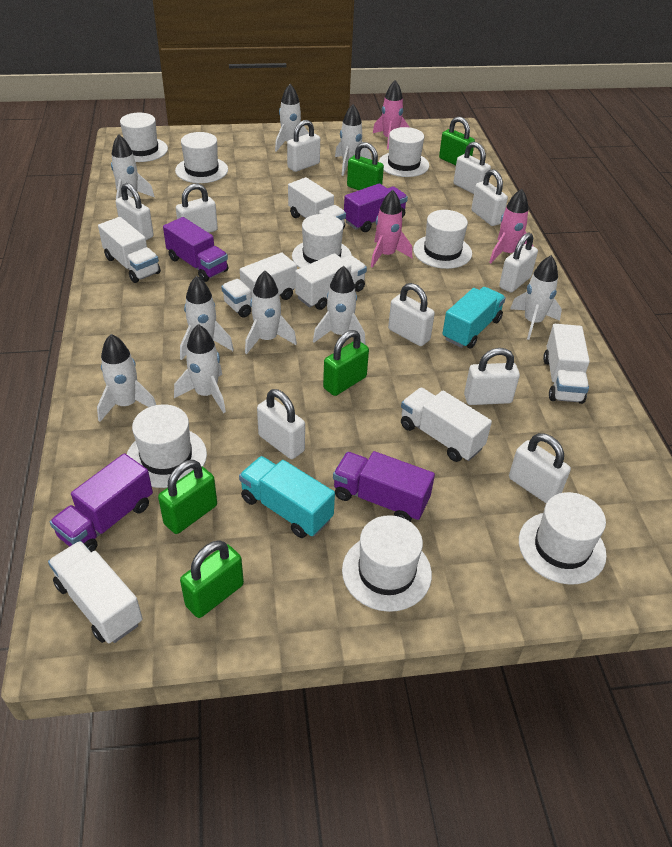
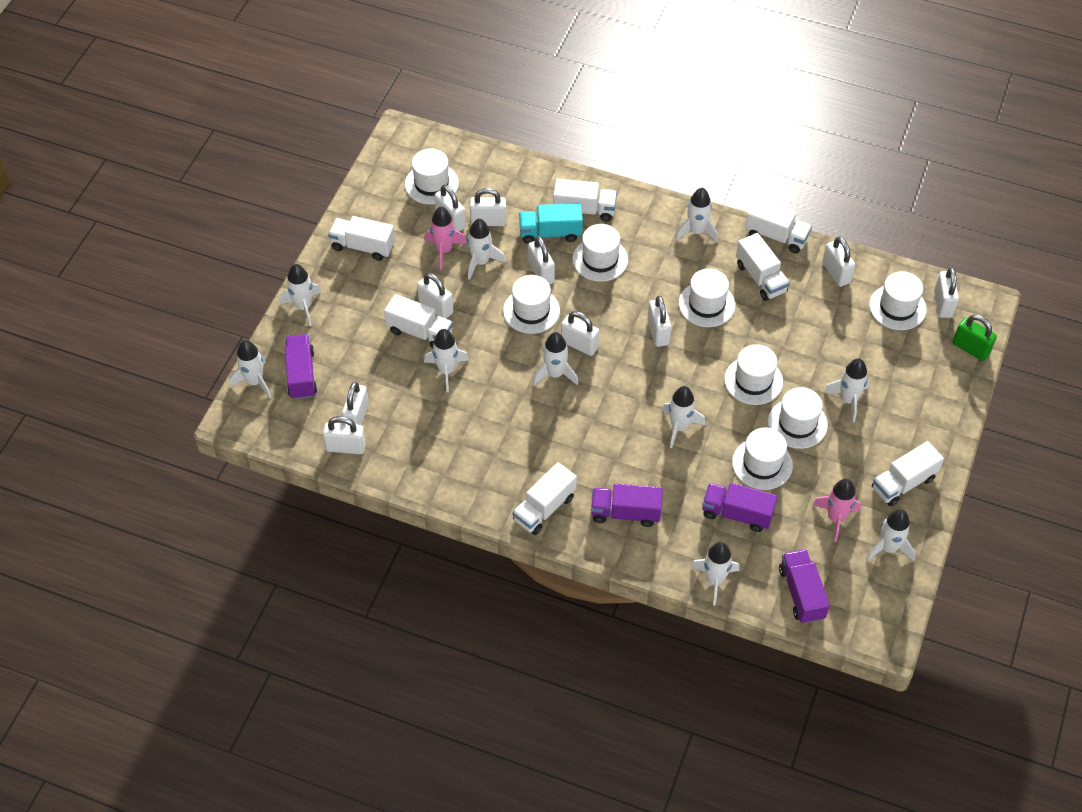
green padlock: [158,460,217,534] [180,540,244,618] [323,330,369,396] [347,142,384,190] [439,117,475,165] = 5 -> [953,314,997,361] = 1
pink rocket: [371,190,412,268] [373,80,409,150] [489,189,534,263] = 3 -> [424,207,467,270] [813,479,861,542] = 2
turquoise truck: [239,456,335,538] [442,287,506,348] = 2 -> [519,203,583,244] = 1
white rocket: [97,334,156,422] [111,134,155,199] [174,324,226,413] [180,276,234,360] [245,271,297,354] [275,84,309,152] [313,266,366,345] [335,104,372,176] [510,255,562,340] = 9 -> [229,340,271,398] [279,264,322,326] [424,329,469,392] [467,219,506,280] [533,332,578,385] [662,386,705,448] [675,188,718,242] [690,542,739,605] [824,358,869,422] [866,509,915,561] = 10

